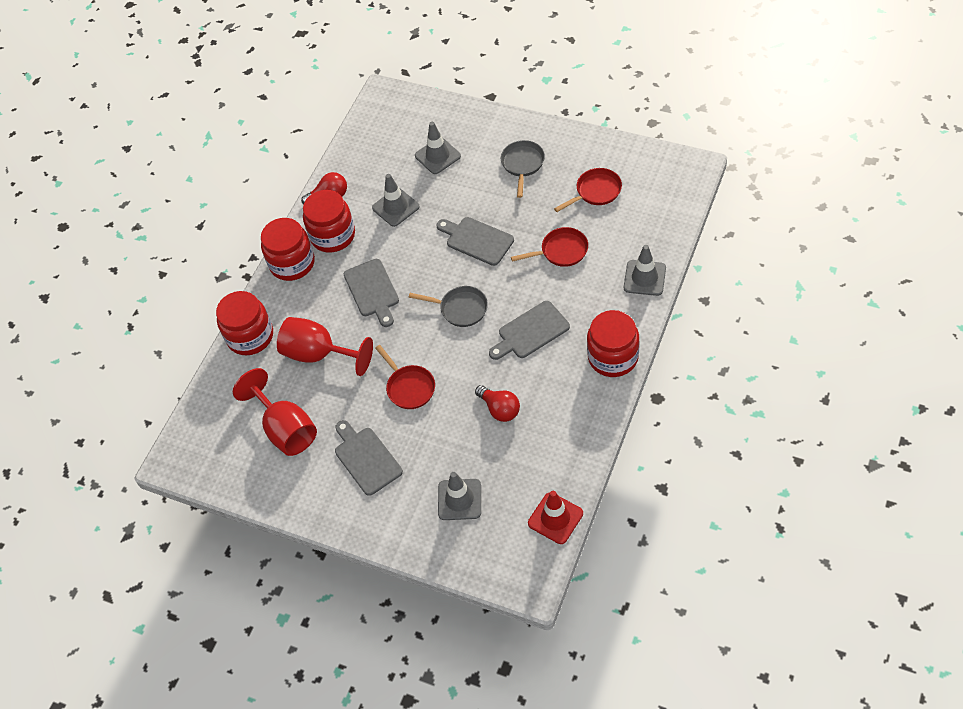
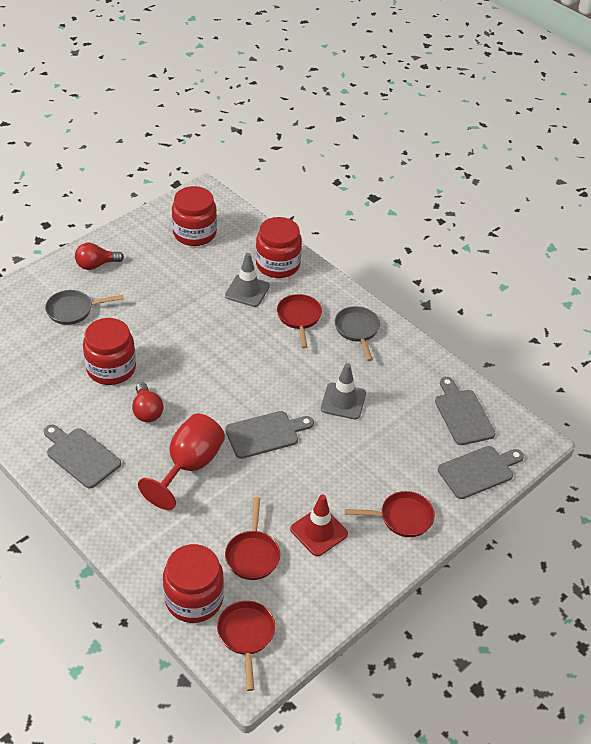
grey traffic cone: [372,174,420,227] [415,122,461,174] [438,472,481,520] [624,245,666,296] = 4 -> [225,253,270,307] [321,363,366,419] = 2
red goblet: [233,368,317,456] [277,317,373,376] = 2 -> [138,413,225,510] = 1
red pan: [375,345,435,409] [511,227,588,267] [554,168,622,212] = 3 -> [217,601,275,691] [225,497,280,580] [277,294,322,348] [345,491,435,537] = 4

